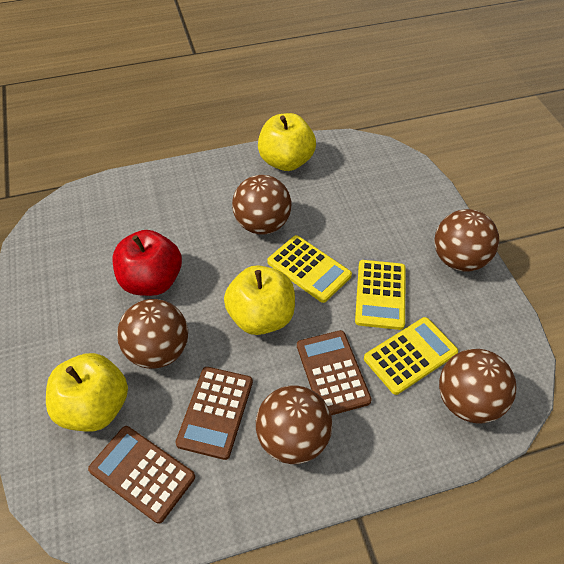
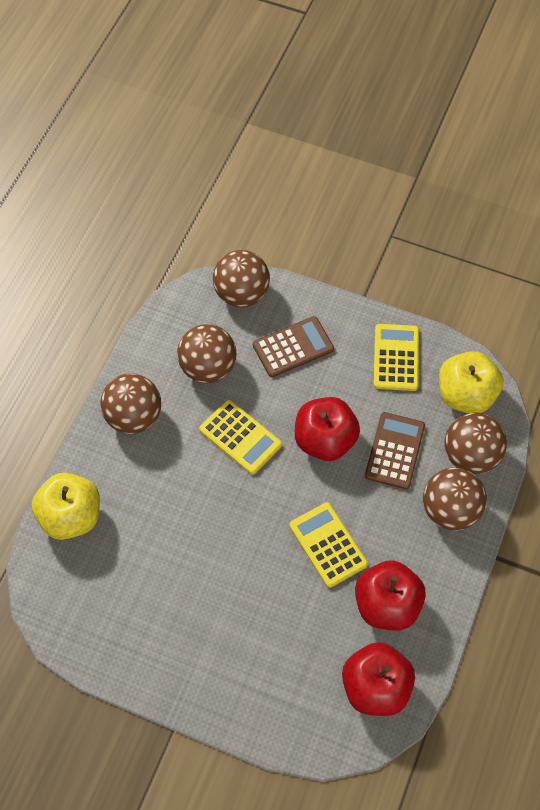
brown calculator: [88,426,195,524] [175,367,253,460] [297,330,372,415] = 3 -> [253,316,334,377] [365,412,425,490] = 2
red apple: [112,230,182,296] = 1 -> [295,397,360,461] [342,642,415,716] [355,560,426,631] = 3
yellow apple: [46,353,128,432] [224,265,295,335] [258,113,316,171] = 3 -> [32,473,100,540] [439,351,503,413] = 2

